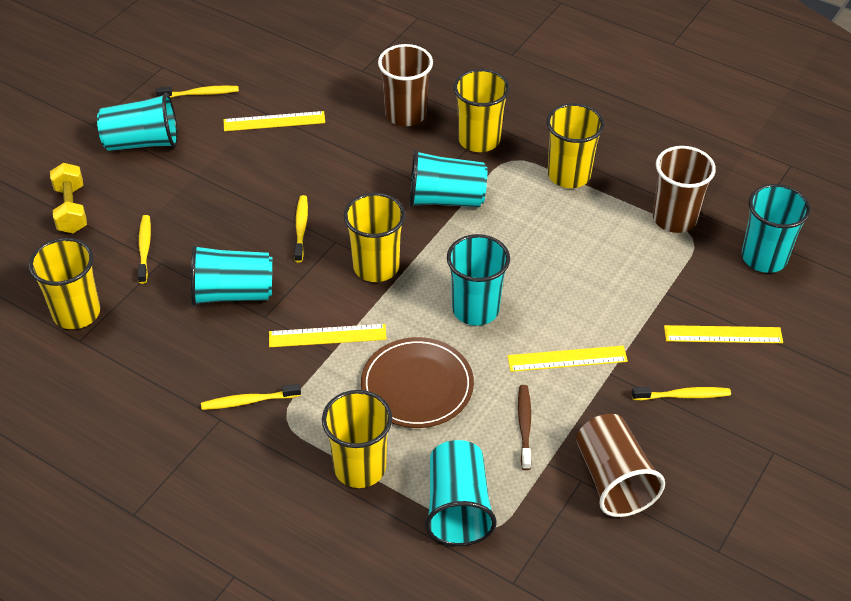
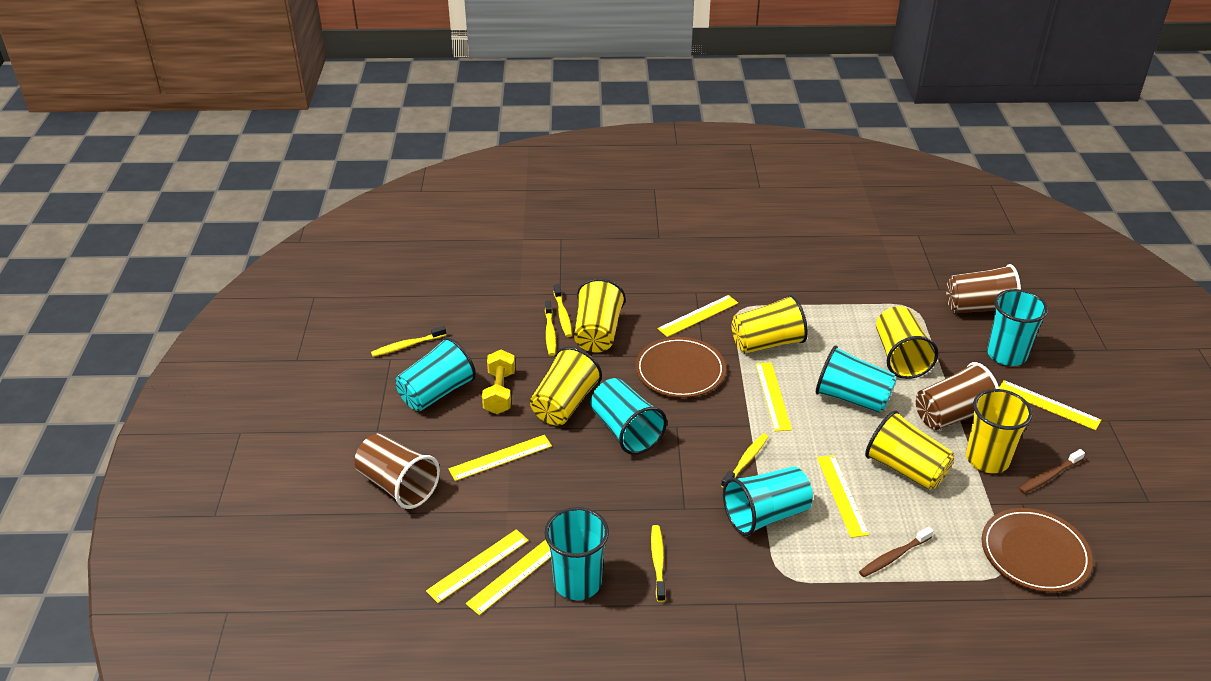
brown plate: [361,337,474,428] = 1 -> [635,337,726,398] [982,508,1093,592] = 2
brown toothbrush: [518,385,531,470] = 1 -> [859,527,933,577] [1019,449,1085,494] = 2
yellow cup: [29,238,100,329] [322,390,392,488] [343,193,405,282] [454,69,510,152] [546,103,604,188] = 5 -> [530,347,602,425] [574,278,626,352] [732,295,808,353] [865,410,954,490] [876,306,938,379] [966,389,1033,473] = 6
yellow ruler: [224,111,325,131] [269,324,387,347] [507,346,628,372] [664,325,783,343] = 4 -> [426,529,529,603] [449,435,552,481] [466,540,551,615] [658,295,738,337] [756,362,792,431] [817,455,869,538] [999,380,1101,430] = 7

